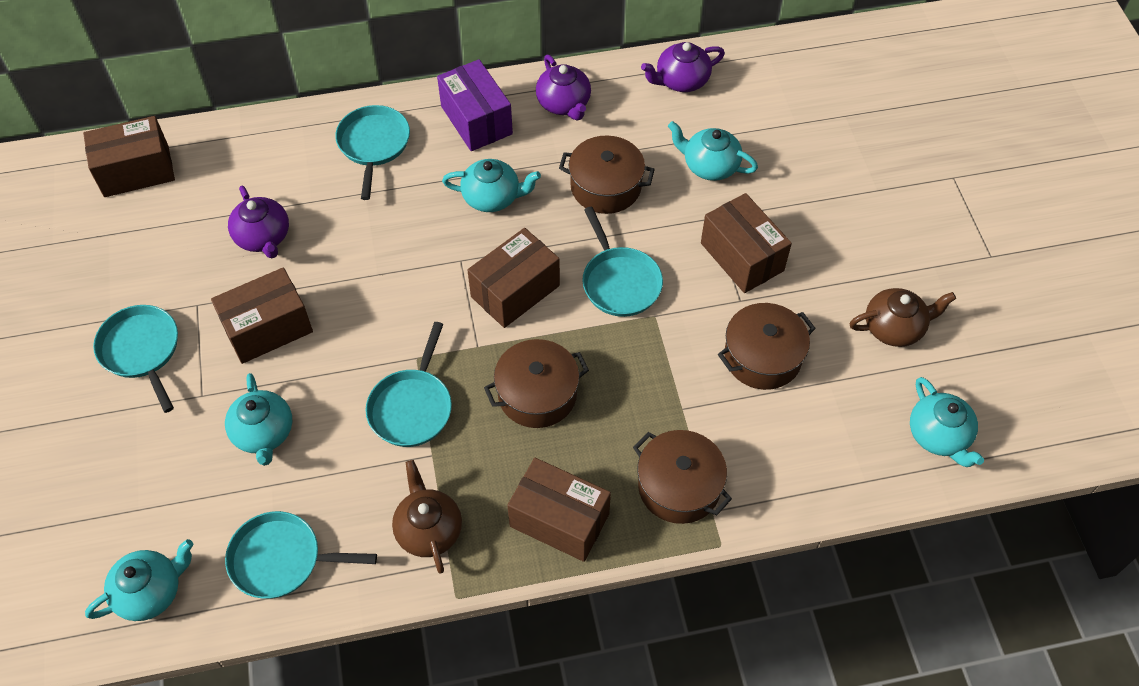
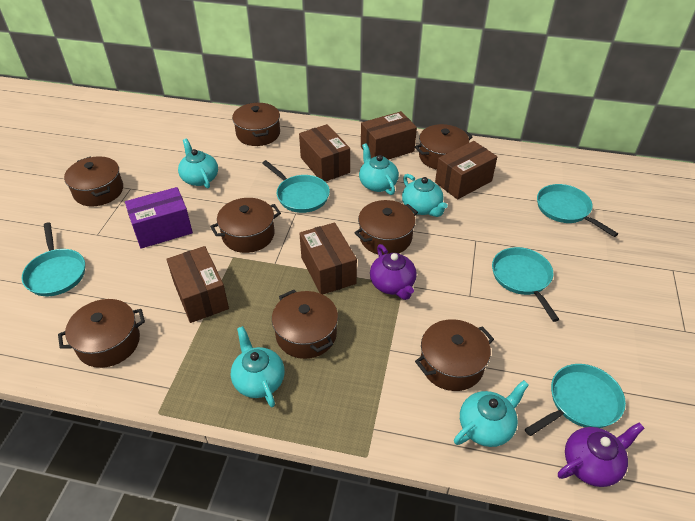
brown pot: [484,339,589,428] [559,135,655,214] [633,430,732,524] [718,303,816,390] = 4 -> [58,299,145,368] [64,156,123,207] [210,198,281,253] [232,102,280,146] [272,290,338,359] [355,200,418,255] [415,124,473,170] [415,319,494,391] = 8
brown teapot: [392,460,462,574] [849,288,956,347] = 2 -> none = 0
purple teapot: [228,186,289,258] [536,55,591,120] [641,42,725,92] = 3 -> [370,244,417,300] [558,422,644,487] = 2

